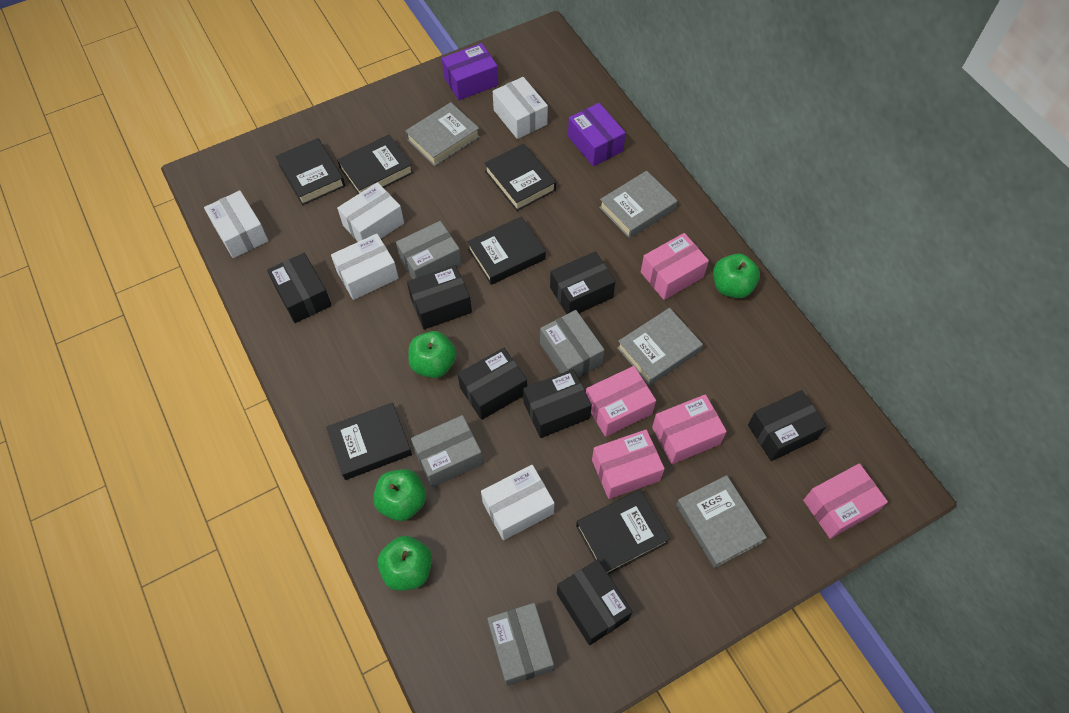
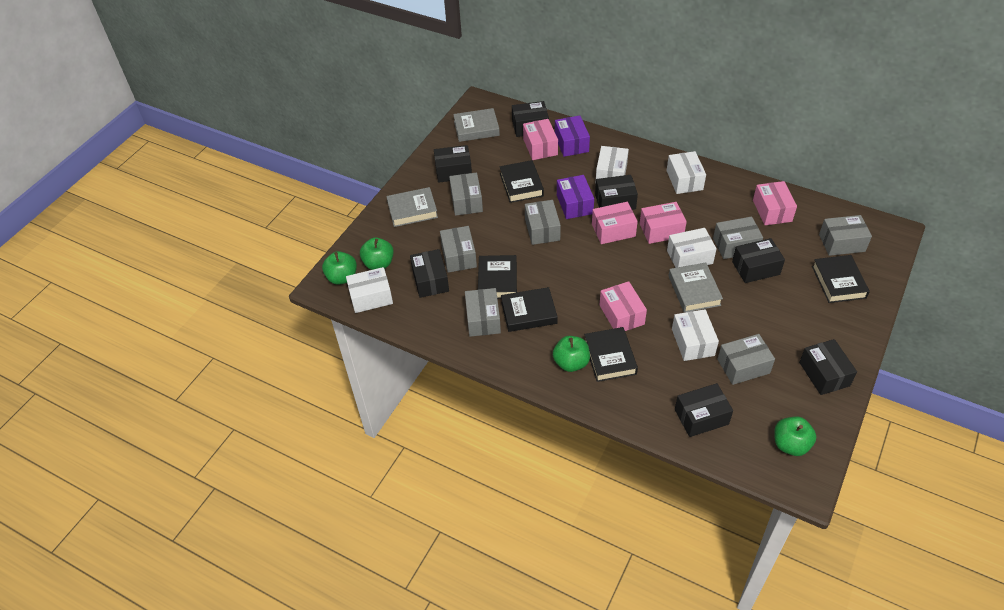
black book: [275,138,345,205] [326,402,412,480] [337,135,413,194] [467,216,546,285] [484,143,556,211] [576,489,670,575] = 6 -> [478,255,517,299] [499,160,544,203] [501,287,558,332] [584,327,638,382] [812,255,870,303] = 5
grey book: [405,102,480,166] [599,171,677,238] [617,308,703,385] [676,475,767,568] = 4 -> [386,187,438,227] [453,108,500,142] [669,263,723,313] = 3
grey box: [396,221,462,279] [411,415,483,488] [487,603,554,686] [540,310,604,377] = 4 -> [440,226,477,273] [449,173,483,216] [465,288,501,337] [525,200,561,245] [713,217,763,259] [718,334,775,385] [819,215,872,256] = 7

